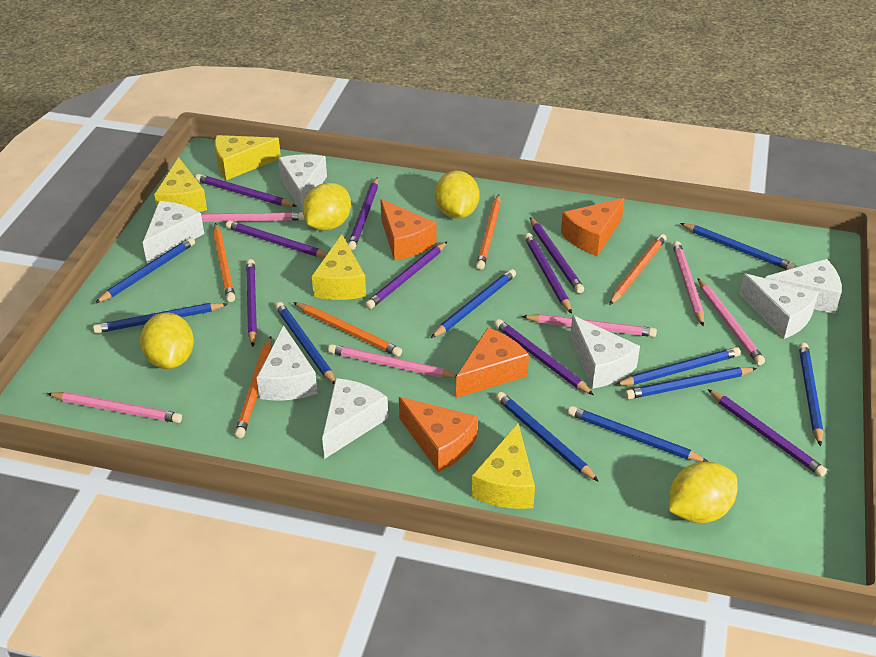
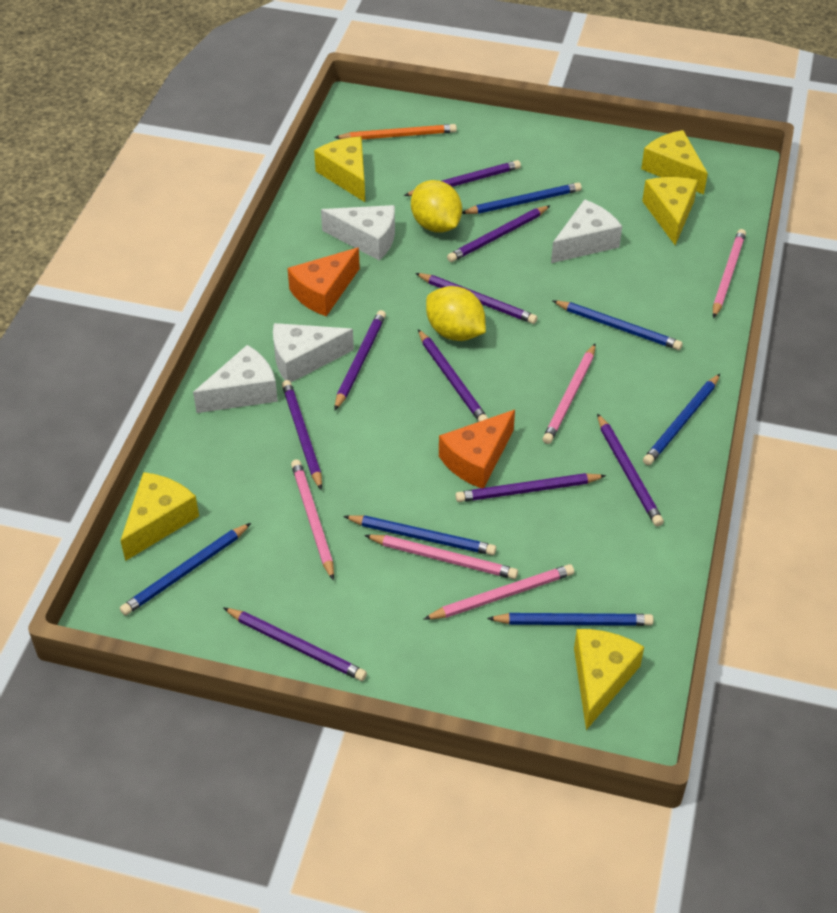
blue pencil: [93,303,228,334] [95,237,195,303] [275,302,335,384] [431,269,516,338] [496,392,599,482] [568,406,709,462] [615,347,741,386] [625,367,757,399] [680,223,796,270] [799,343,823,446] = 10 -> [120,523,251,615] [343,515,496,555] [462,182,582,214] [487,613,654,626] [552,300,683,350] [643,374,720,465] = 6
orange cheese: [380,199,436,261] [399,397,477,472] [456,327,529,398] [561,198,625,256] = 4 -> [287,248,360,316] [439,410,515,488] = 2
orange pencil: [213,223,235,302] [235,336,272,438] [293,302,402,357] [476,195,501,270] [609,234,667,305] = 5 -> [334,124,457,139] = 1
pink pencil: [47,392,182,423] [201,212,305,222] [328,344,457,378] [522,314,657,337] [673,241,704,326] [698,278,765,365] = 6 -> [291,459,334,581] [364,535,518,579] [423,564,574,620] [542,344,595,444] [713,229,746,318] = 5
white cheese: [143,201,204,264] [257,325,318,400] [278,154,327,212] [322,378,388,459] [570,315,640,389] [739,274,819,339] [765,259,842,314] = 7 -> [193,345,278,413] [273,323,354,382] [321,205,395,261] [551,199,622,263] = 4
yellow cheese: [154,157,207,212] [215,135,281,180] [312,235,366,300] [471,423,535,509] = 4 -> [120,472,199,561] [314,137,365,202] [574,629,644,730] [641,130,708,194] [642,177,698,245] = 5
yellow lemon: [140,313,194,369] [303,183,351,231] [435,170,480,219] [669,462,737,523] = 4 -> [411,180,462,233] [426,286,486,341] = 2

